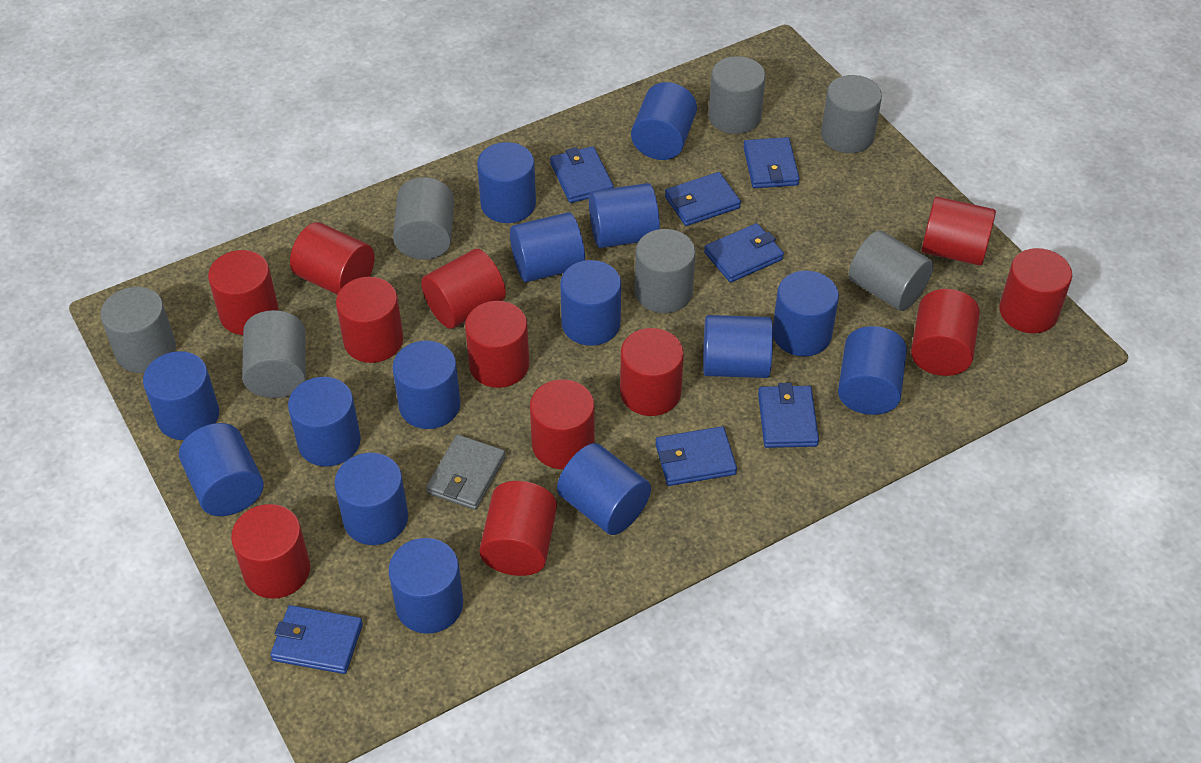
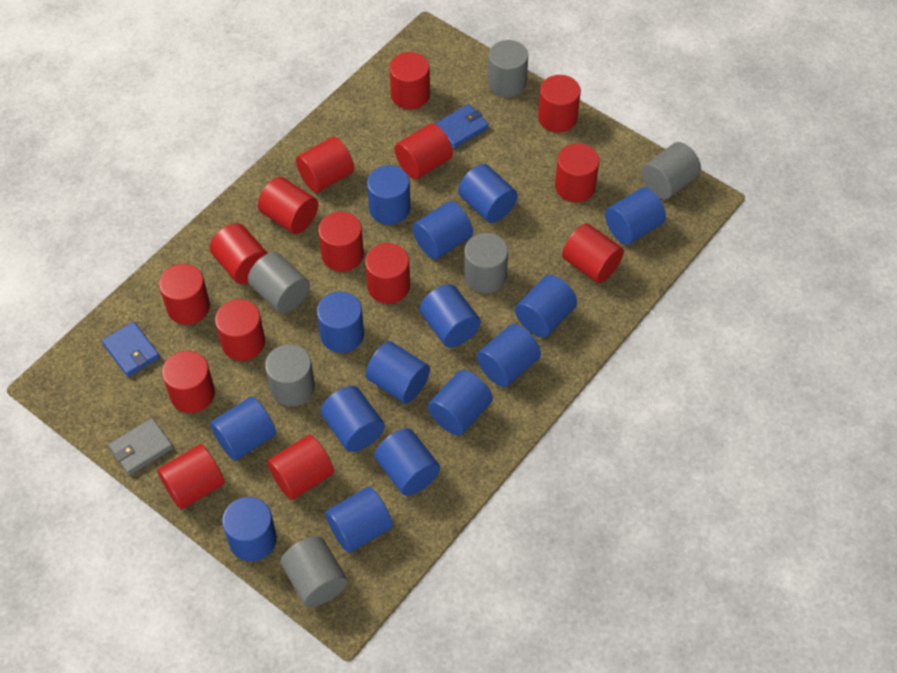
blue wallet: [270,605,363,674] [550,146,614,203] [655,426,737,486] [665,172,741,226] [704,223,784,282] [743,137,800,188] [758,383,819,448] = 7 -> [102,322,160,377] [434,104,489,149] = 2
grey cylinder: [101,287,176,373] [242,310,306,398] [393,177,454,260] [635,229,696,313] [709,56,766,134] [821,75,882,153] [849,231,934,311] = 7 -> [248,252,310,313] [265,344,315,407] [280,536,347,607] [464,233,508,293] [488,40,528,97] [641,142,701,199] = 6
red cylinder: [208,250,279,335] [231,504,310,599] [290,222,374,295] [336,277,403,363] [421,249,506,329] [465,301,529,388] [479,481,557,576] [530,379,595,469] [620,328,684,416] [911,289,980,376] [921,197,996,266] [999,248,1072,333] = 12 -> [157,444,225,510] [159,264,210,325] [162,351,215,413] [210,223,268,284] [215,299,265,361] [258,177,318,234] [267,435,334,500] [296,137,354,193] [318,212,364,272] [365,243,410,304] [389,52,430,109] [395,123,453,179] [538,75,581,133] [555,143,600,202] [562,223,624,283] = 15

